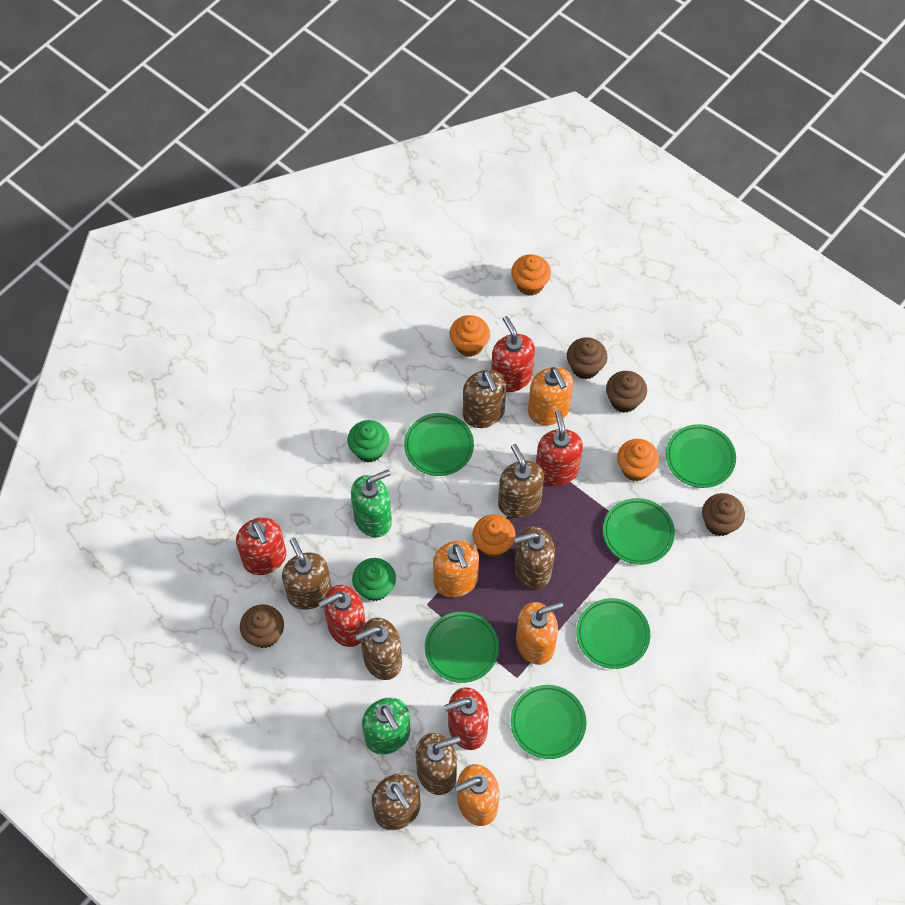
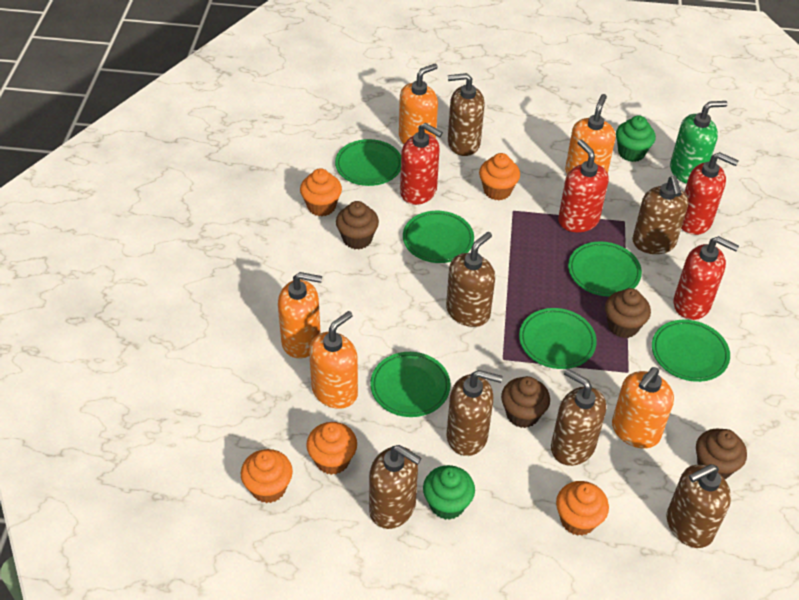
green soap dispenser: [351,470,392,537] [362,698,410,754] = 2 -> [670,101,728,184] = 1
orange cupcake: [450,315,490,357] [472,514,516,557] [511,254,551,296] [617,439,659,481] = 4 -> [241,449,293,503] [300,168,342,216] [306,422,357,475] [479,153,520,201] [556,481,609,536] = 5
orange soap dispenser: [433,541,479,597] [455,764,500,826] [516,602,563,665] [528,367,573,425] = 4 -> [278,272,322,359] [309,311,358,409] [399,63,438,144] [565,94,616,174] [612,367,674,448] = 5
red soap dispenser: [236,517,286,575] [318,585,366,647] [444,687,489,750] [491,316,535,392] [536,410,583,486] = 5 -> [400,123,443,205] [558,139,609,232] [673,236,739,320] [681,152,739,235] = 4

